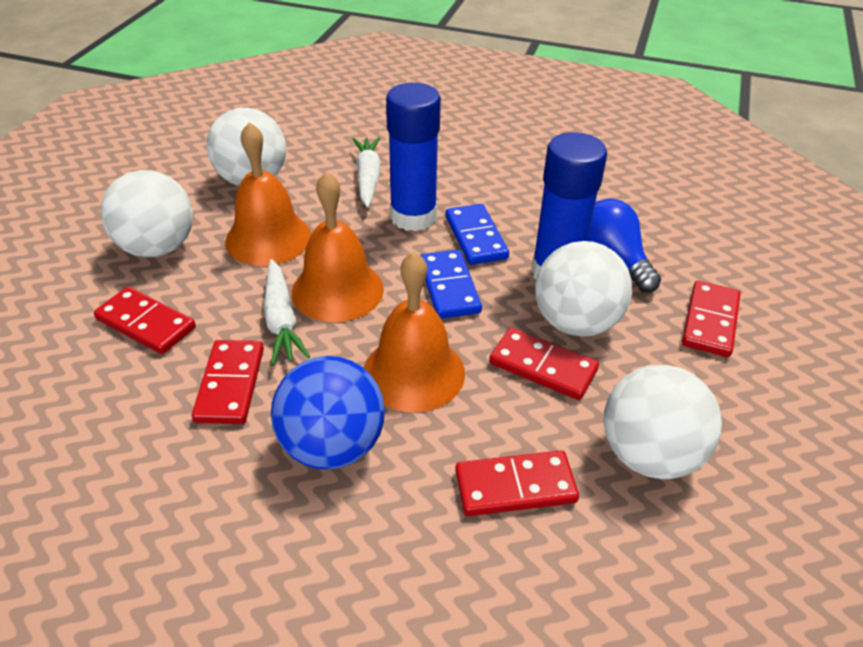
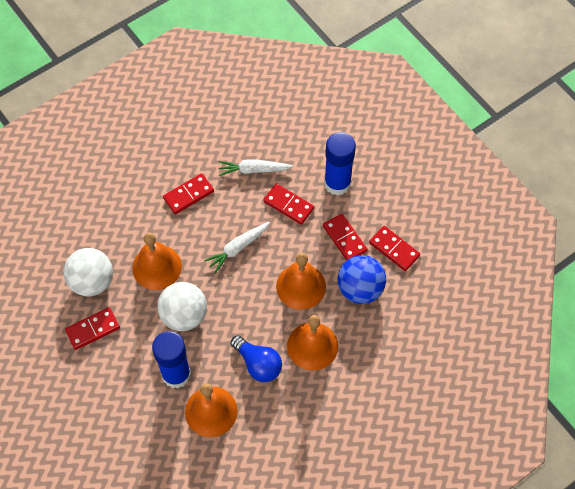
blue domino: [420,250,482,319] [446,204,509,265] = 2 -> none = 0
orange bell: [225,122,311,266] [292,171,384,322] [364,252,465,412] = 3 -> [132,232,182,290] [185,383,238,437] [276,253,326,310] [287,315,338,371] = 4
white ball: [101,170,193,257] [207,108,286,186] [535,241,632,337] [604,365,722,479] = 4 -> [64,248,113,296] [157,282,207,331] = 2

